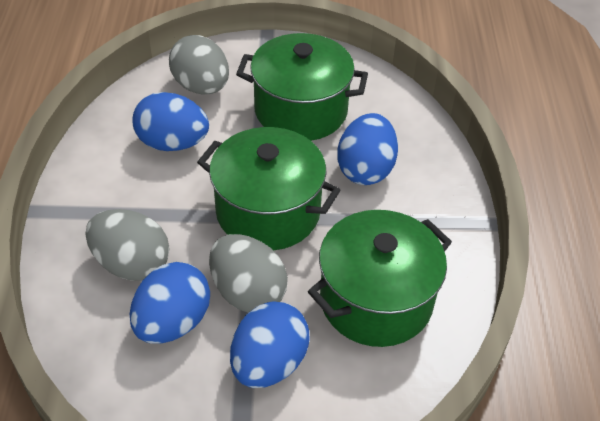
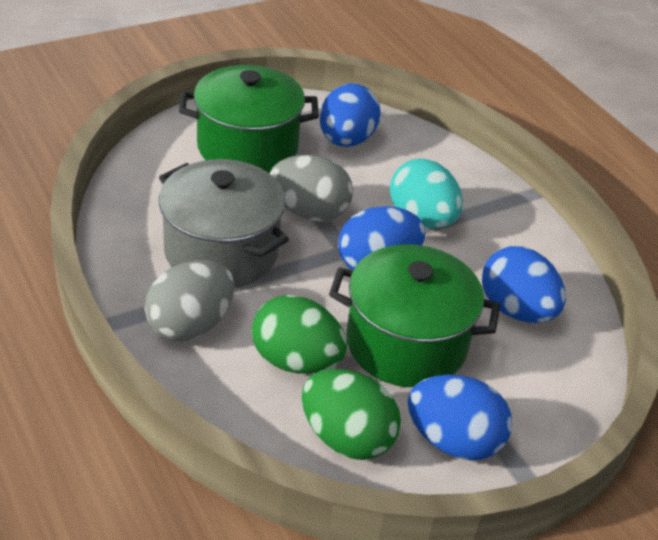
green egg: none = 0 -> [252,295,347,373] [302,369,401,460] = 2
green pot: [197,127,340,250] [236,33,368,141] [308,210,452,347] = 3 -> [179,65,319,174] [329,244,500,387] = 2
grey egg: [85,209,169,281] [169,35,229,94] [209,234,288,313] = 3 -> [145,260,235,341] [270,155,353,222] = 2
grey pot: none = 0 -> [159,159,289,288] = 1
turquoise egg: none = 0 -> [390,159,463,228] = 1

